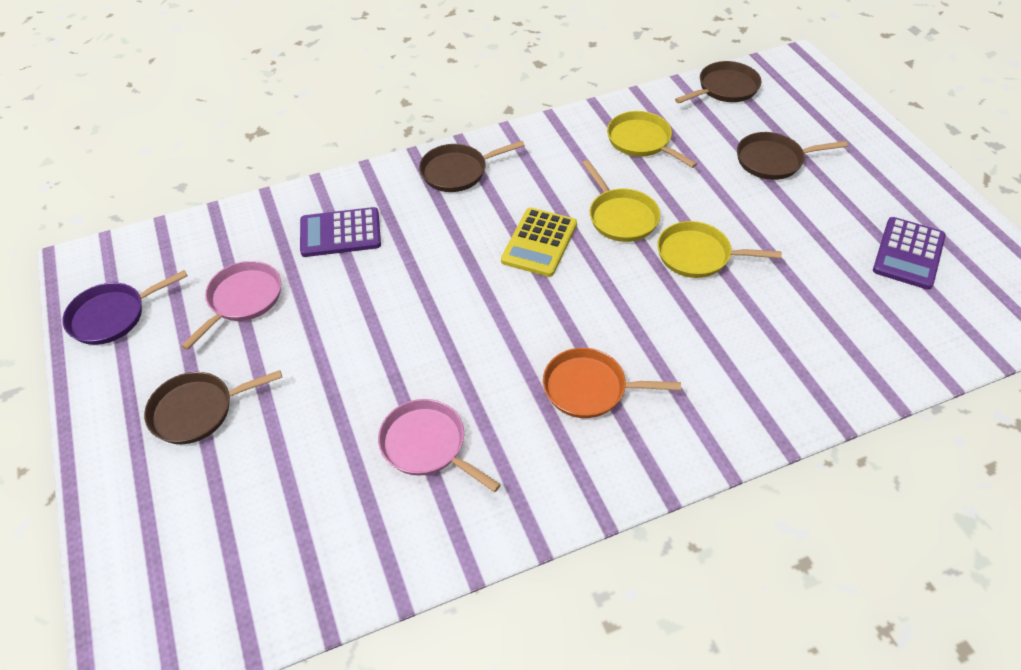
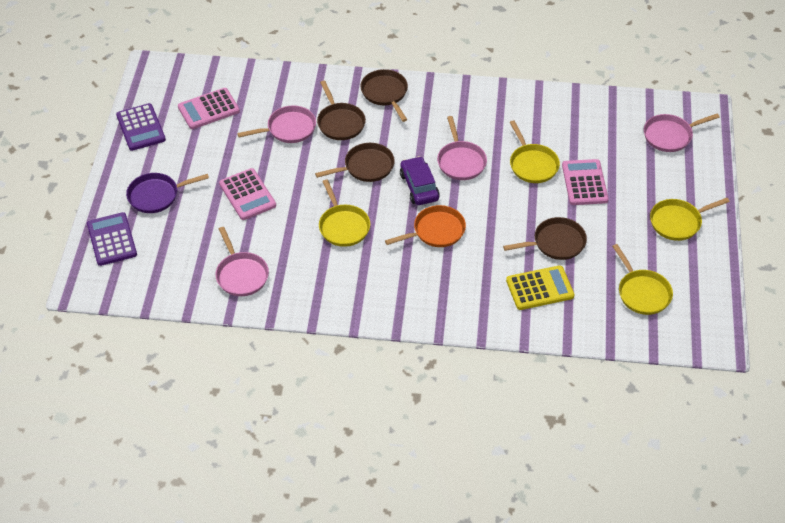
pink calculator: none = 0 -> [178,88,240,129] [219,168,276,220] [562,159,609,205] = 3
pink pan: [181,261,281,350] [378,399,501,492] = 2 -> [215,227,269,296] [237,105,316,143] [437,116,487,180] [644,114,720,152] = 4
purple car: none = 0 -> [400,156,440,205] = 1
yellow pan: [582,160,660,242] [607,111,697,168] [657,221,782,278] = 3 -> [319,179,370,247] [510,120,560,183] [612,244,673,315] [650,198,730,241] = 4

